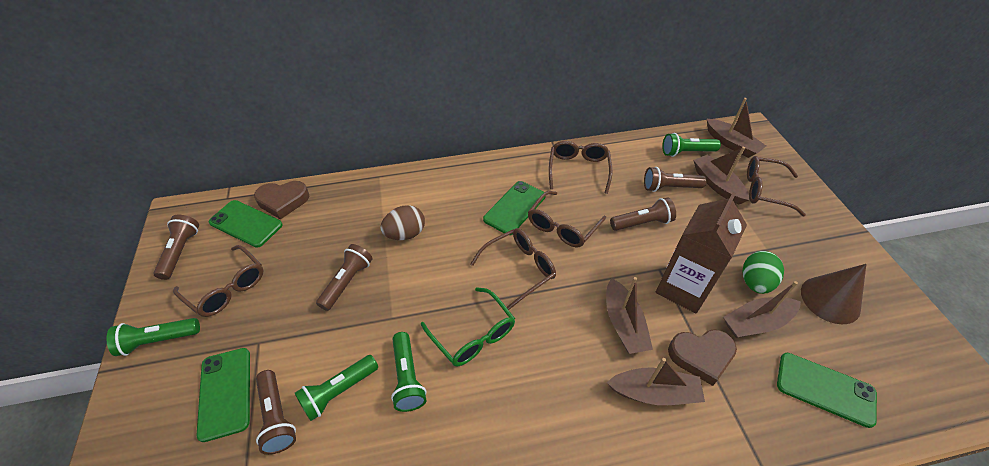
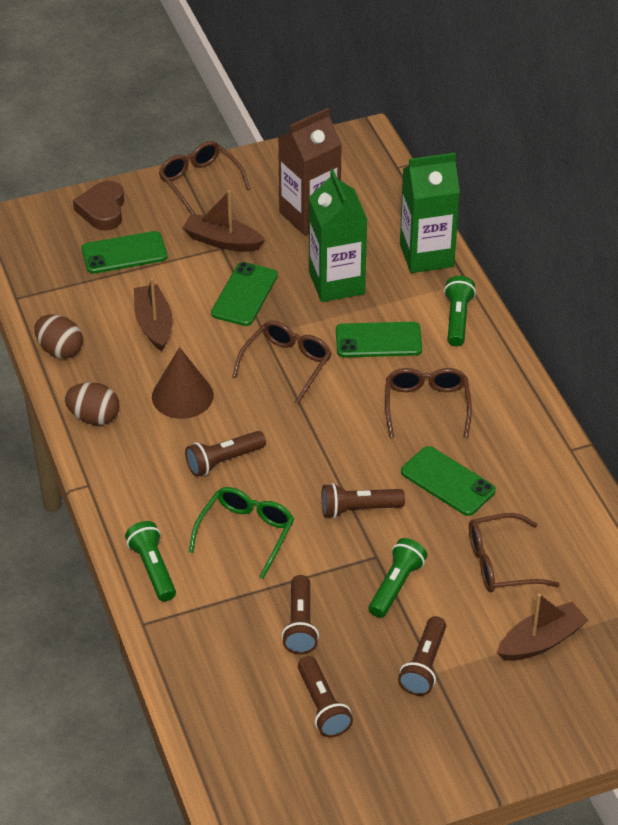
brown boat: [606,277,653,354] [607,358,705,405] [693,147,749,204] [707,98,766,158] [723,281,801,338] = 5 -> [134,278,173,351] [183,190,265,251] [497,593,588,661] = 3
brown egg: [380,205,425,240] = 1 -> [34,315,83,359] [65,382,119,425] = 2
brown glasses: [173,245,264,317] [470,228,556,310] [528,191,606,247] [549,141,612,194] [747,156,806,217] = 5 -> [159,141,251,214] [232,321,332,404] [385,368,472,437] [469,513,560,593] = 4
brown heart: [254,181,309,219] [668,329,737,386] = 2 -> [73,181,124,231] = 1
green carton: none = 0 -> [309,169,368,302] [400,153,460,273] = 2
green egg: [742,251,784,294] = 1 -> none = 0
green flashlight: [107,318,200,356] [295,355,378,421] [391,332,426,412] [662,133,721,157] = 4 -> [125,521,176,602] [369,538,427,618] [444,276,476,346] = 3

